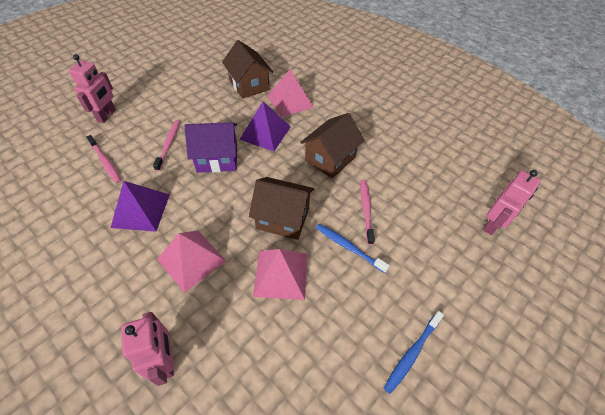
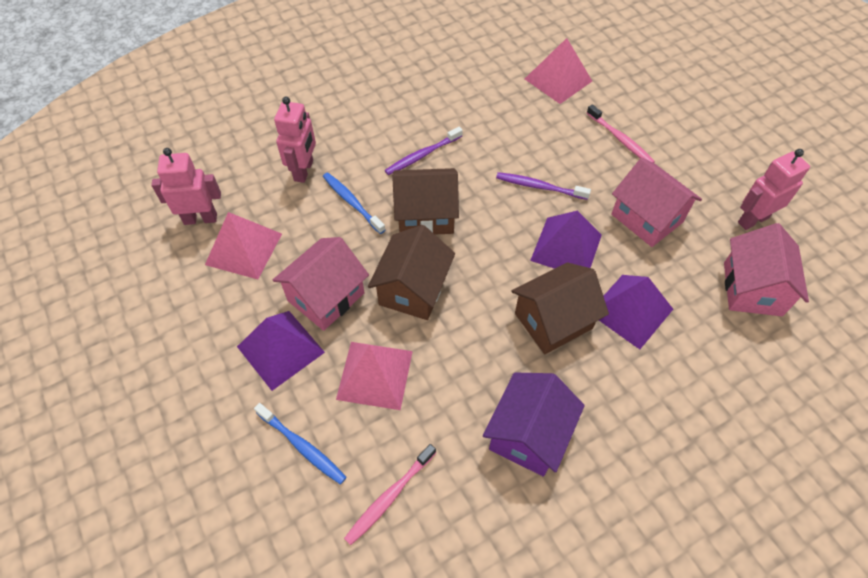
pink house: none = 0 -> [273,237,369,331] [611,158,702,247] [724,223,809,316] = 3
pink toothbrush: [86,135,121,183] [153,120,180,171] [360,180,375,245] = 3 -> [344,444,436,545] [587,104,655,163] = 2
purple pyramid: [110,181,170,232] [239,101,291,151] = 2 -> [237,311,325,391] [530,210,602,269] [599,275,673,349] = 3
purple toothbrush: none = 0 -> [385,127,463,175] [496,172,591,200] = 2

